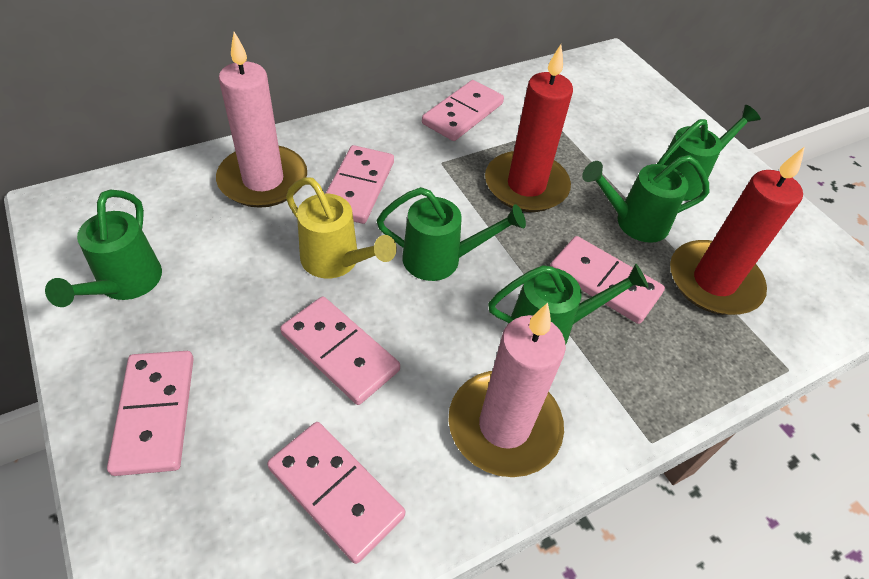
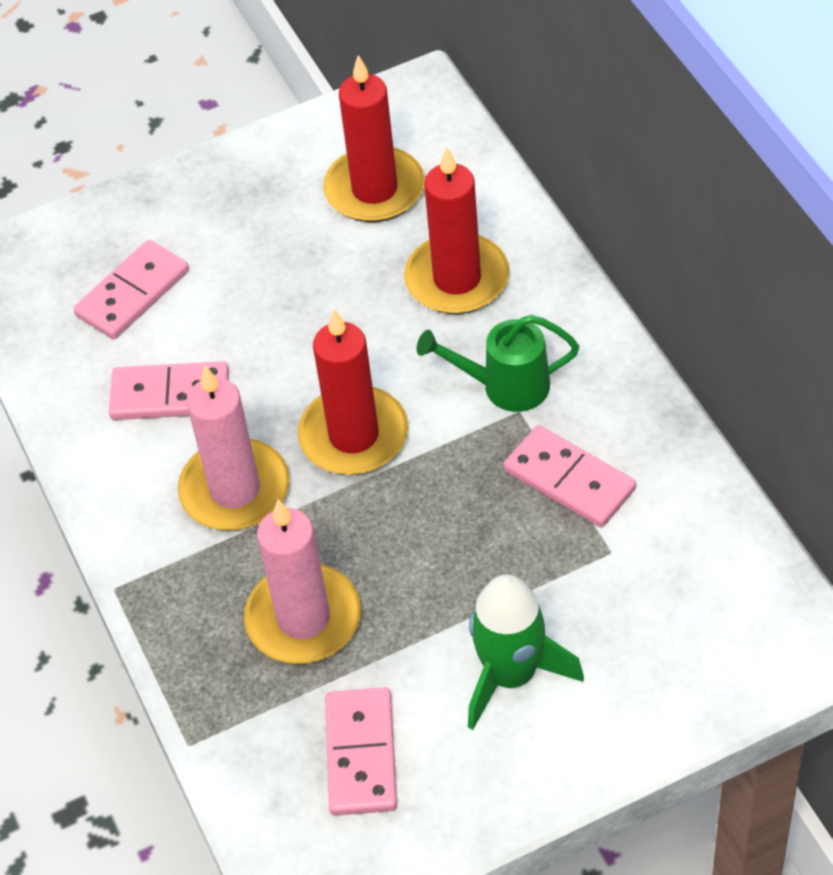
green rocket: none = 0 -> [468,575,584,730] = 1
green watering can: [45,189,162,307] [377,187,526,281] [488,263,648,345] [582,155,709,243] [657,105,761,201] = 5 -> [417,315,579,412] = 1
pink domino: [107,351,194,476] [267,422,405,564] [280,296,400,405] [325,145,394,224] [422,80,504,141] [550,236,665,324] = 6 -> [73,240,189,339] [109,361,229,420] [325,687,397,816] [504,425,636,527] = 4
red candle: [485,44,573,212] [670,147,805,315] = 2 -> [298,309,408,475] [323,55,425,222] [404,146,510,314] = 3
yellow watering can: [286,178,397,279] = 1 -> none = 0

